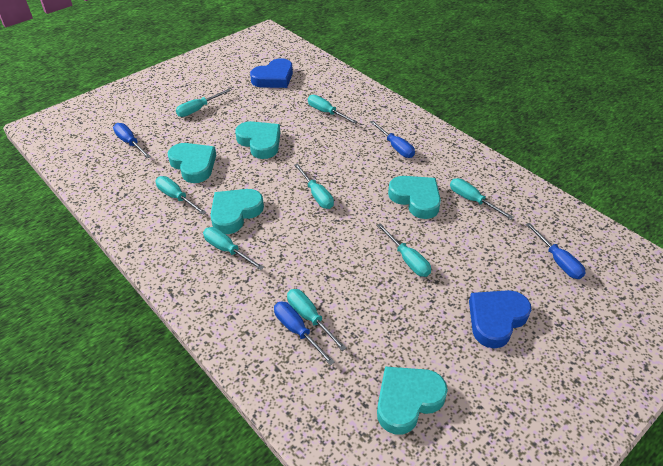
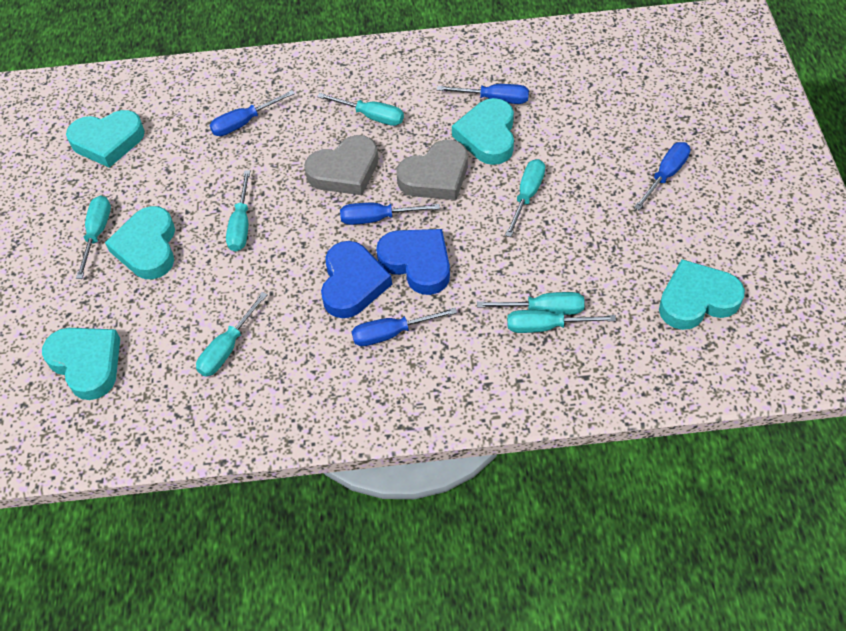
blue screwdriver: [113,123,151,158] [274,301,335,365] [370,121,415,158] [526,223,586,279] = 4 -> [210,90,295,136] [340,203,440,225] [351,308,457,346] [437,84,529,104] [634,142,690,210] = 5
grey heart: none = 0 -> [304,135,378,195] [396,140,468,200] = 2
turquoise screwdriver: [156,176,206,215] [176,89,230,117] [203,227,264,270] [287,289,347,351] [294,163,334,209] [308,95,357,124] [377,223,431,277] [450,178,514,219] = 8 -> [76,195,111,279] [196,292,268,377] [226,171,250,251] [317,93,404,126] [477,292,585,315] [505,159,545,237] [507,310,616,333] = 7

